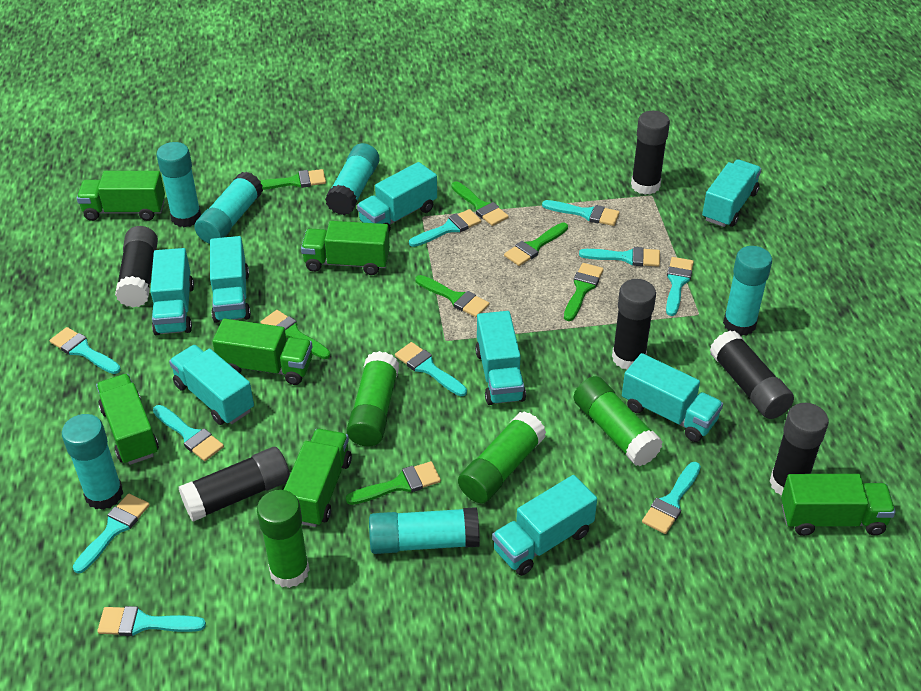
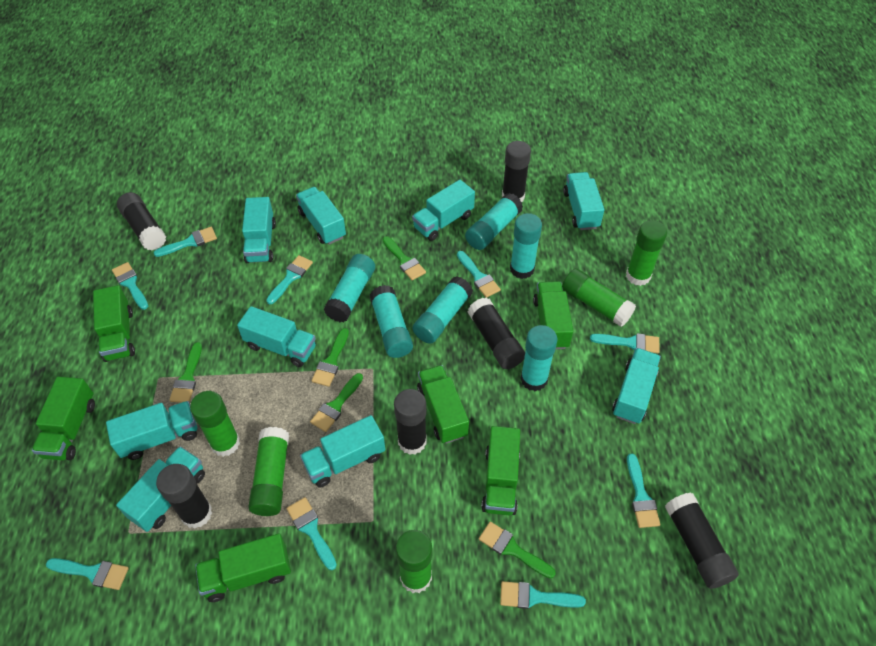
green brush: [260,169,326,190] [260,310,330,359] [346,461,441,505] [415,275,489,317] [451,181,509,226] [504,222,568,266] [564,263,604,321] = 7 -> [170,342,202,403] [310,373,363,432] [311,328,349,387] [382,236,426,280] [479,521,556,579] = 5
green glue stick: [257,490,309,588] [347,351,399,447] [458,411,546,504] [574,376,663,467] = 4 -> [190,391,240,457] [248,427,289,516] [396,530,432,593] [562,268,636,327] [626,220,667,286] = 5
turquoise brush: [50,327,121,374] [73,494,150,574] [97,606,206,636] [153,405,224,461] [395,342,467,396] [409,209,481,247] [542,200,620,226] [579,247,660,267] [642,462,701,534] [666,257,694,316] = 10 -> [46,558,129,590] [112,262,148,310] [153,227,217,257] [266,255,313,304] [286,497,337,570] [457,251,501,297] [500,581,586,609] [590,333,660,353] [627,454,660,528] = 9
turquoise truck: [150,248,194,336] [169,345,254,425] [210,236,251,323] [357,162,437,232] [475,311,526,405] [492,475,597,576] [622,353,723,442] [702,159,762,227] = 8 -> [106,401,197,460] [116,446,205,532] [237,306,316,367] [242,197,276,263] [296,187,346,245] [300,415,385,487] [412,180,475,241] [563,172,604,230] [612,348,661,424] = 9

